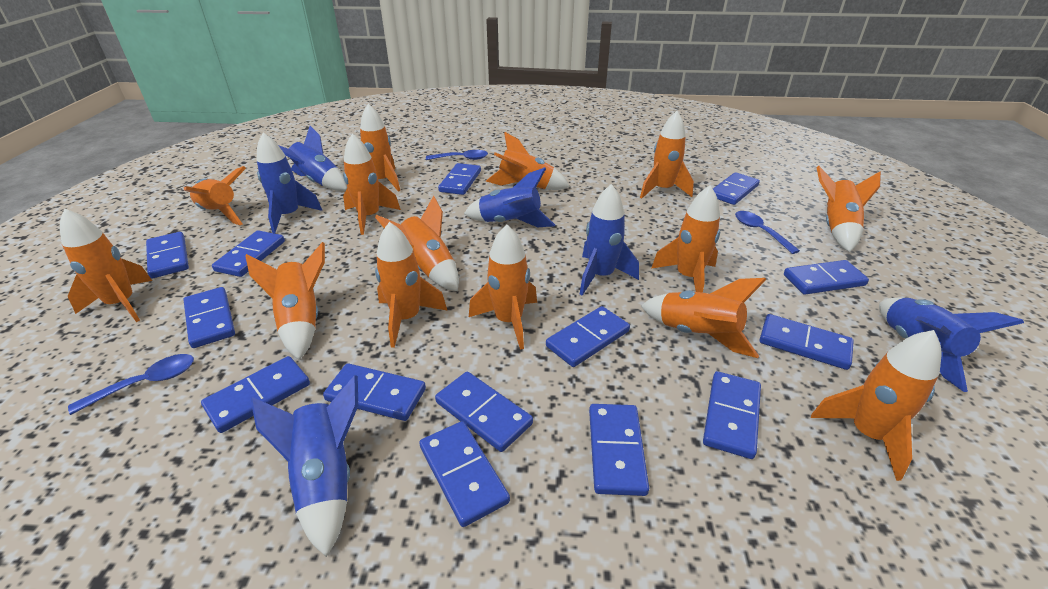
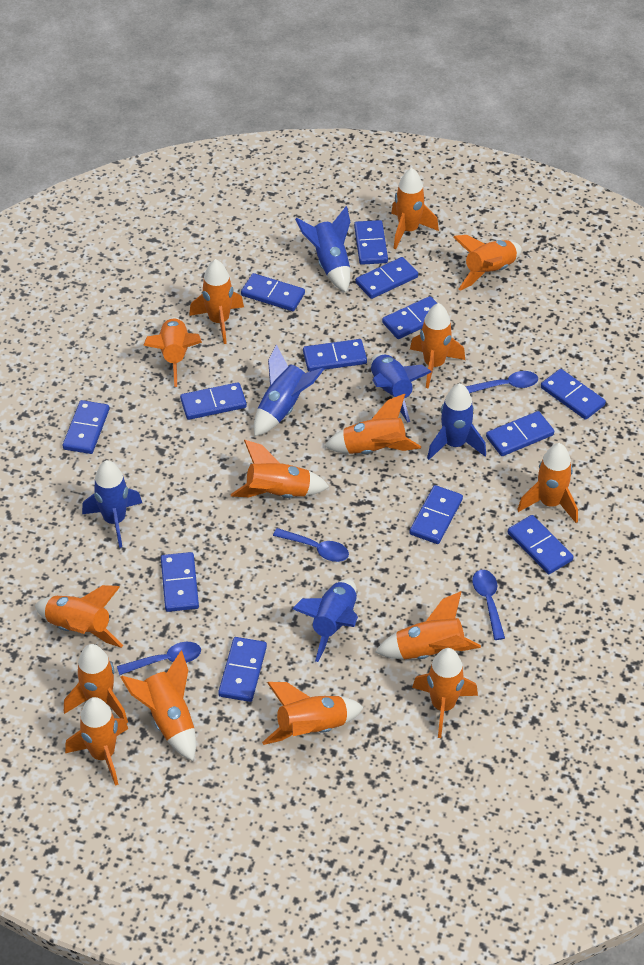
blue domino: [146,232,189,278] [183,287,235,348] [201,356,310,433] [212,230,285,277] [323,363,426,421] [419,421,510,527] [435,372,533,452] [438,163,481,195] [546,306,630,367] [589,404,649,496] [703,371,761,459] [713,172,760,205] [760,314,854,370] [784,260,869,295] = 14 -> [62,400,110,454] [161,552,199,612] [180,382,247,420] [218,637,267,702] [241,273,305,311] [303,339,367,372] [354,220,388,265] [356,257,418,299] [382,296,437,339] [409,485,463,544] [486,411,554,456] [508,515,573,574] [541,369,606,420] = 13
blue spoon: [68,354,194,415] [426,150,488,160] [735,211,800,254] = 3 -> [117,642,201,675] [273,528,349,562] [465,371,538,393] [472,570,505,640] = 4
orange rocket: [60,209,152,322] [184,166,246,225] [245,242,325,360] [343,133,401,235] [360,104,400,192] [375,195,459,291] [375,222,448,348] [469,224,537,350] [486,132,570,190] [640,111,694,199] [641,278,766,358] [651,185,720,293] [811,330,941,481] [816,166,881,252] = 14 -> [35,585,123,648] [64,644,128,724] [65,697,128,786] [121,651,196,761] [143,317,202,387] [189,259,244,344] [231,440,329,498] [262,682,364,745] [324,394,421,454] [375,591,481,659] [391,168,439,249] [410,303,465,389] [412,648,478,738] [453,235,522,291] [517,443,578,523] = 15

